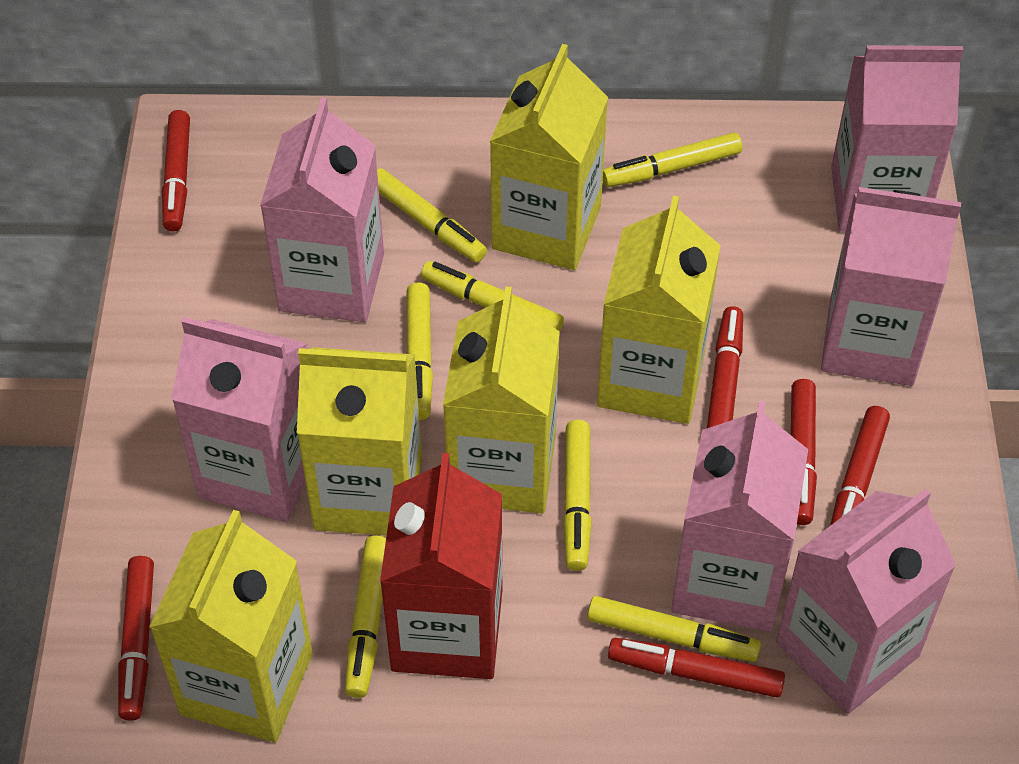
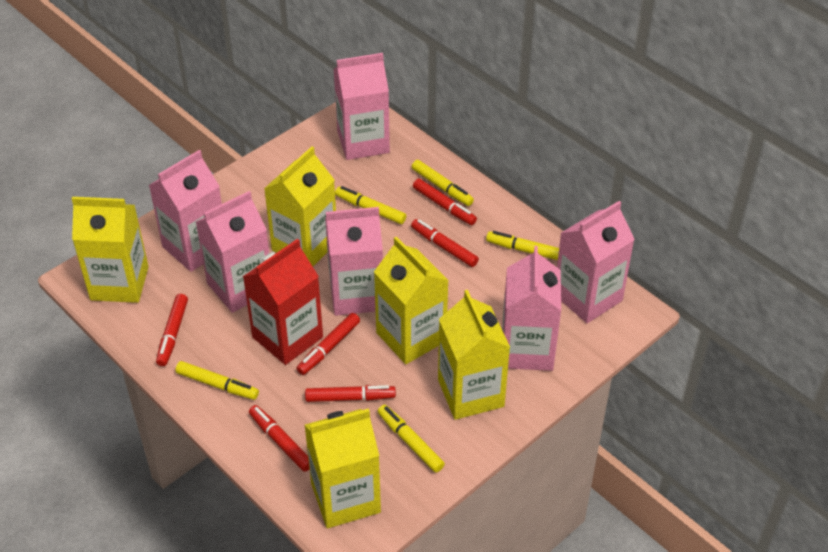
yellow marker: [345,535,386,698] [377,168,487,263] [407,282,433,420] [421,261,564,332] [563,420,592,571] [587,596,761,662] [603,132,742,187] = 7 -> [175,361,259,400] [335,186,406,224] [378,405,445,472] [412,160,474,206] [486,231,559,260] = 5

